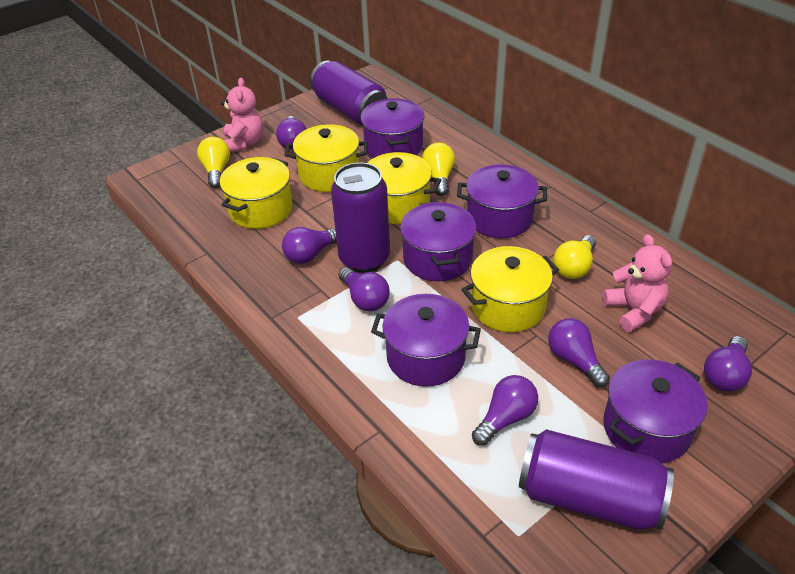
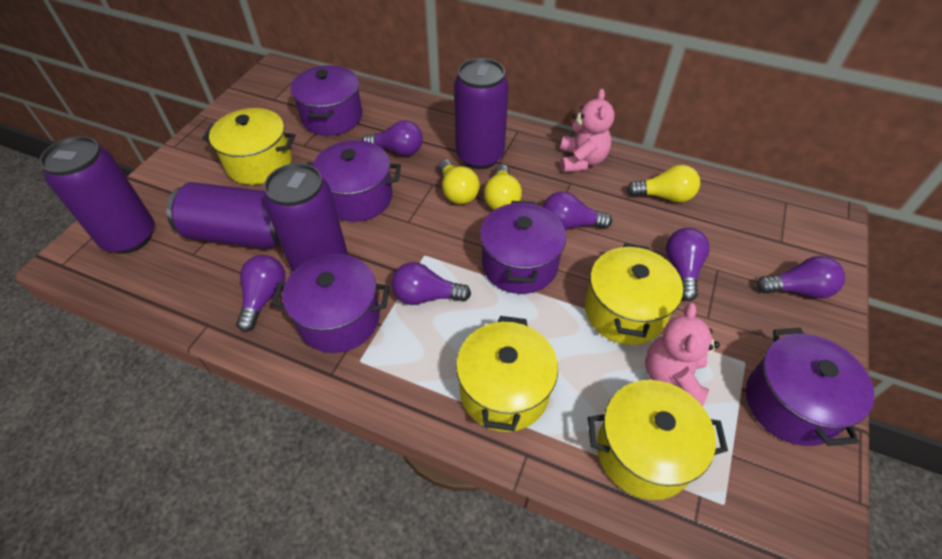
purple can: [310,61,388,125] [331,162,390,273] [519,429,674,530] = 3 -> [39,136,154,254] [167,182,281,249] [264,163,348,272] [454,58,509,169] = 4

